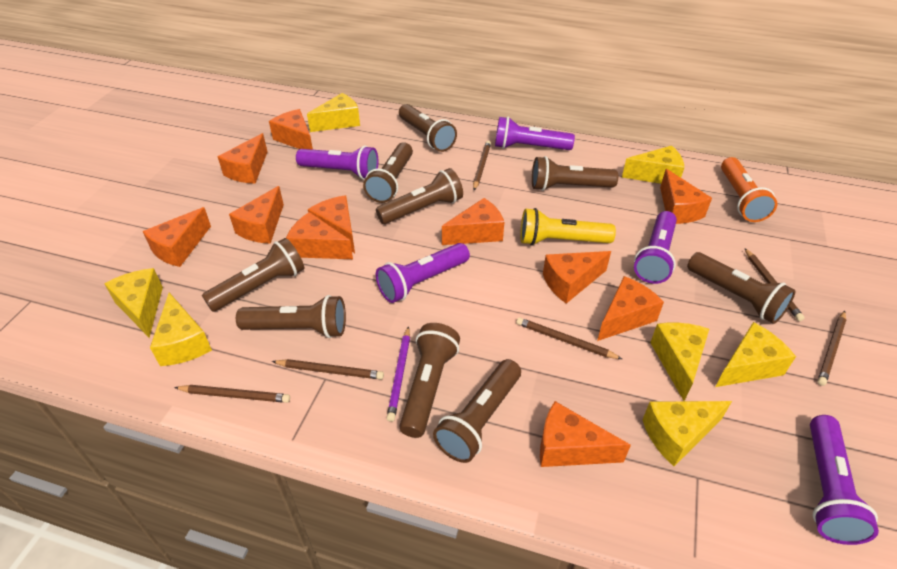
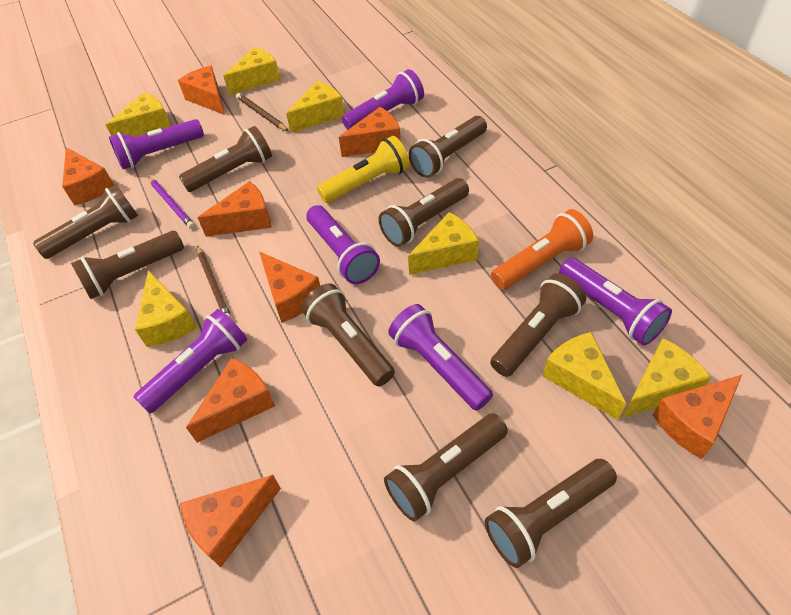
brown pencil: [174,385,290,403] [272,359,384,380] [473,141,491,190] [516,317,622,359] [745,248,805,321] [817,311,846,386] = 6 -> [197,245,231,319] [236,93,288,131] = 2
orange cheese: [143,207,211,267] [218,133,268,184] [229,186,284,244] [269,109,313,150] [286,212,353,259] [308,195,355,253] [442,198,504,245] [540,401,631,467] [543,251,611,304] [597,276,664,341] [660,169,712,224] = 11 -> [62,147,114,206] [178,65,225,115] [180,475,281,567] [186,358,275,443] [197,181,271,237] [259,251,320,323] [339,107,401,157] [653,375,742,459] = 8
purple flashlight: [296,146,378,180] [376,243,470,303] [495,117,575,150] [634,211,677,284] [810,415,879,545] = 5 -> [109,119,204,169] [134,309,247,413] [306,205,380,284] [342,69,424,130] [388,304,493,411] [559,258,672,345] = 6

